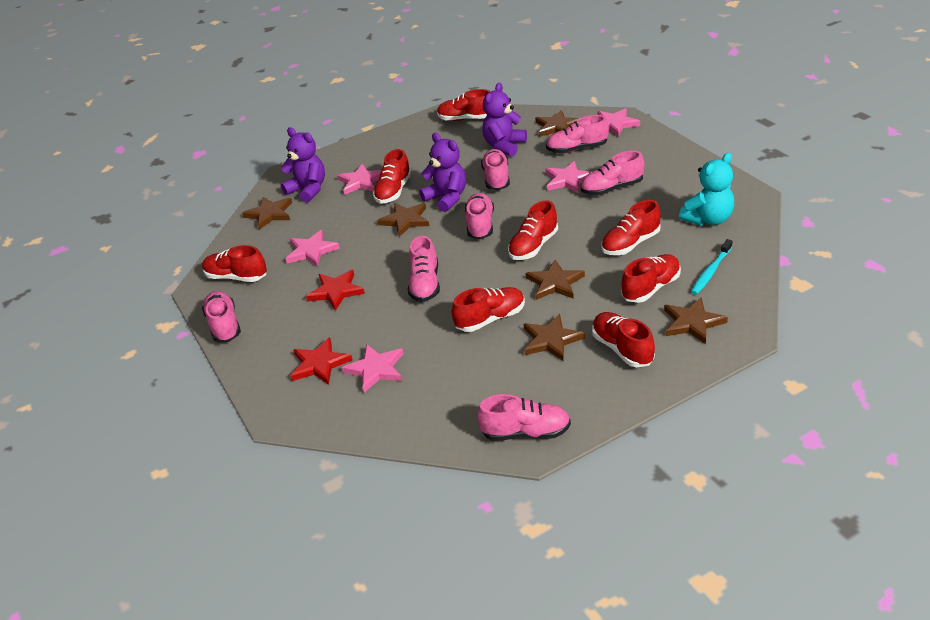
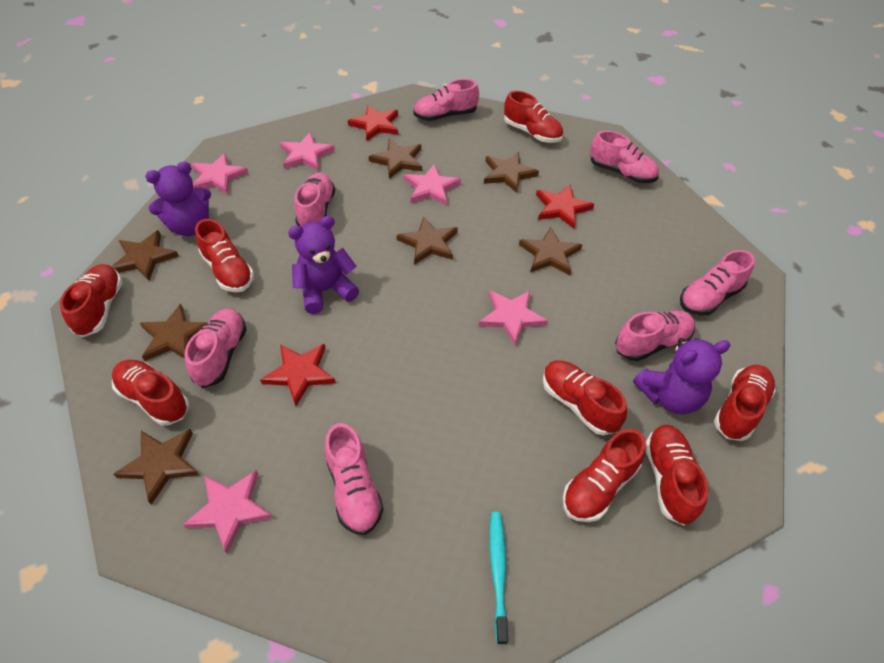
brown star: [242,197,292,230] [377,203,429,237] [524,314,585,361] [525,260,585,300] [535,110,580,137] [664,297,728,344] = 6 -> [111,230,179,281] [114,429,199,505] [140,304,207,361] [369,139,422,179] [397,216,458,265] [484,152,539,193] [519,227,582,275] = 7
red star: [291,337,352,385] [306,270,365,311] = 2 -> [260,344,336,406] [348,105,398,141] [536,185,594,229] = 3
turquoise teddy bear: [679,153,734,226] = 1 -> none = 0

